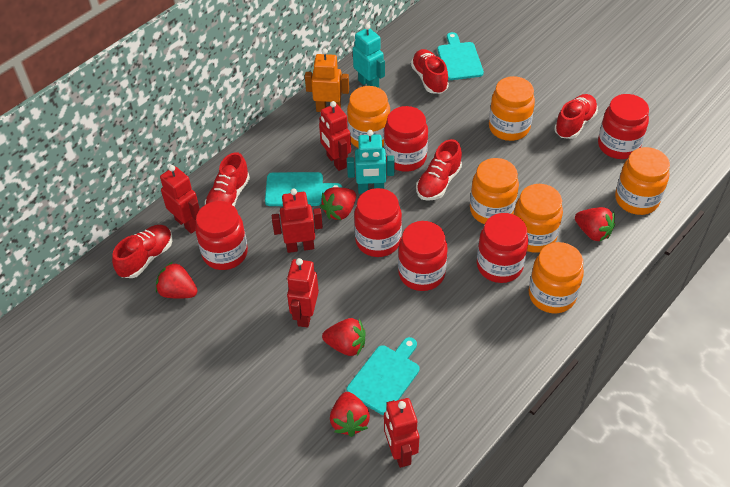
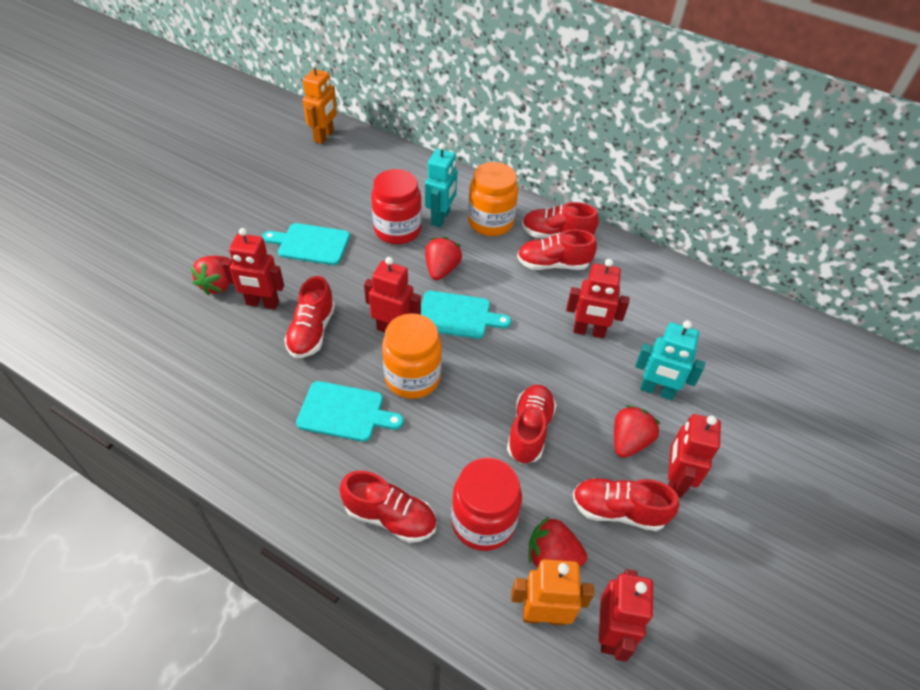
orange jar: [347,86,390,148] [470,158,519,224] [489,76,535,141] [513,184,563,253] [529,242,584,313] [615,147,670,215] = 6 -> [382,313,442,399] [468,162,518,236] = 2
orange robot: [305,48,349,112] = 1 -> [303,62,337,144] [511,559,594,625] = 2
red jar: [195,201,248,270] [354,188,402,257] [384,106,428,172] [398,221,448,291] [477,213,528,283] [598,94,649,159] = 6 -> [371,169,422,244] [451,458,522,551] = 2
red shoe: [112,225,173,278] [205,152,250,207] [411,49,449,94] [416,139,462,201] [554,94,598,139] = 5 -> [284,276,335,358] [339,470,436,543] [507,385,556,464] [517,229,597,270] [522,202,599,238] [573,478,679,531] = 6
red strawberry: [156,262,198,299] [320,187,356,220] [322,318,366,356] [330,392,370,437] [575,207,615,242] = 5 -> [191,256,230,296] [425,237,462,280] [529,517,587,567] [614,405,660,458] = 4

